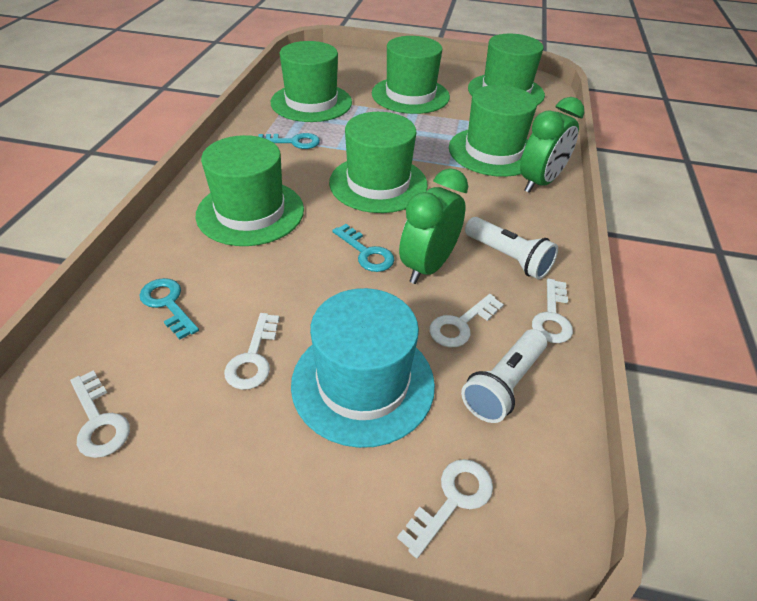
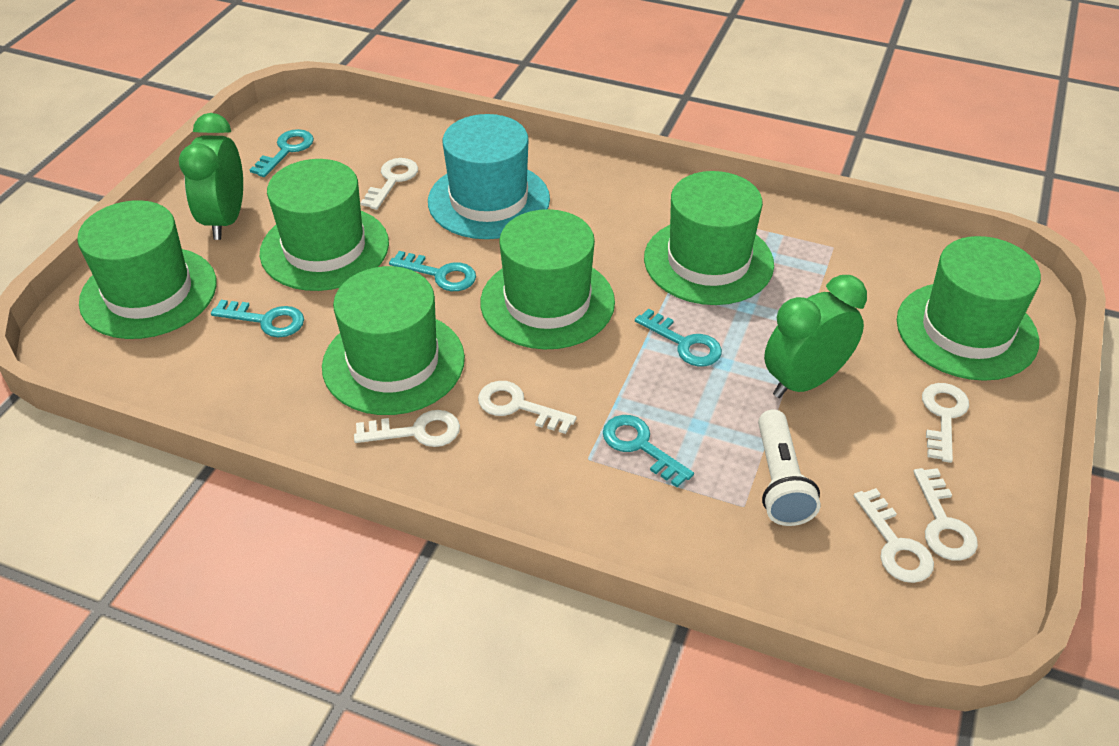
turquoise key: [139,278,199,340] [258,133,320,149] [332,224,394,272] = 3 -> [211,300,304,337] [250,129,314,177] [389,251,476,291] [603,415,694,487] [635,308,722,367] = 5
white flashlight: [461,329,547,423] [465,217,558,280] = 2 -> [758,409,821,526] = 1
white key: [70,370,130,458] [224,313,280,390] [397,459,493,558] [429,294,504,347] [532,279,573,343] = 5 -> [354,410,460,447] [360,158,418,210] [478,381,577,434] [854,488,934,583] [913,468,978,561] [922,383,969,463] = 6

